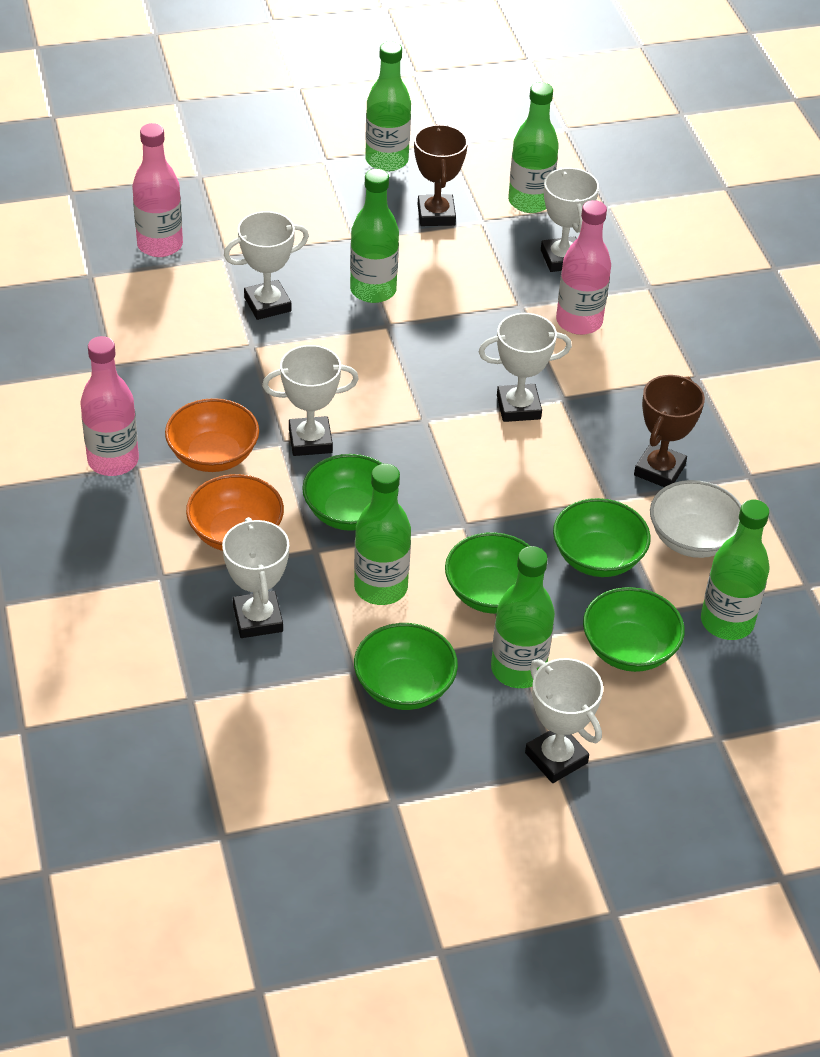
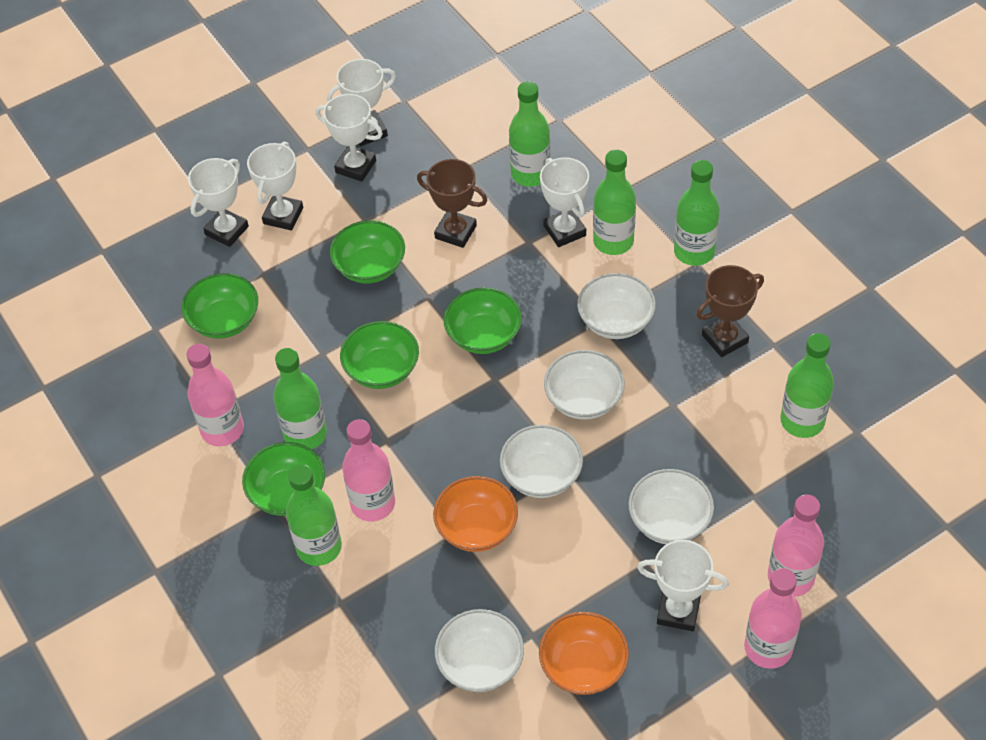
pink bottle: [81,336,139,476] [132,123,183,257] [556,200,611,335] = 3 -> [186,344,244,446] [342,419,395,522] [744,568,802,669] [768,495,824,597] = 4
white bowl: [650,480,742,558] = 1 -> [435,609,524,692] [500,425,583,498] [544,350,625,420] [577,273,656,339] [629,469,714,544] = 5

